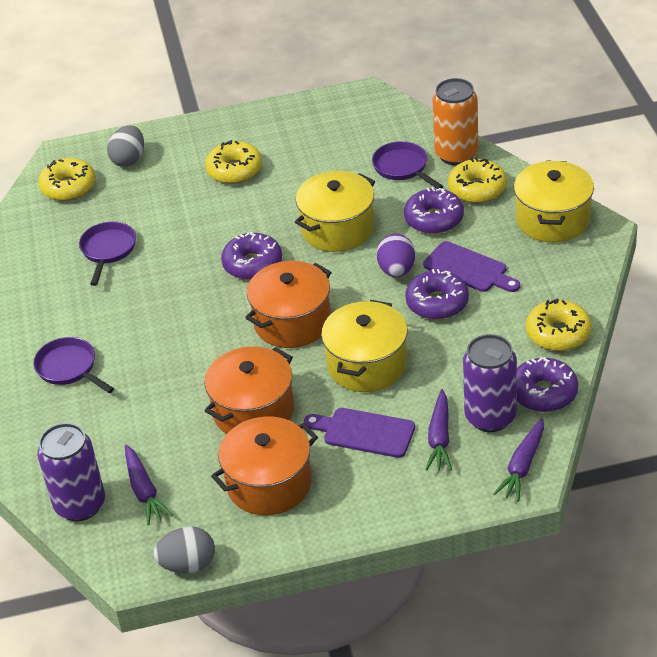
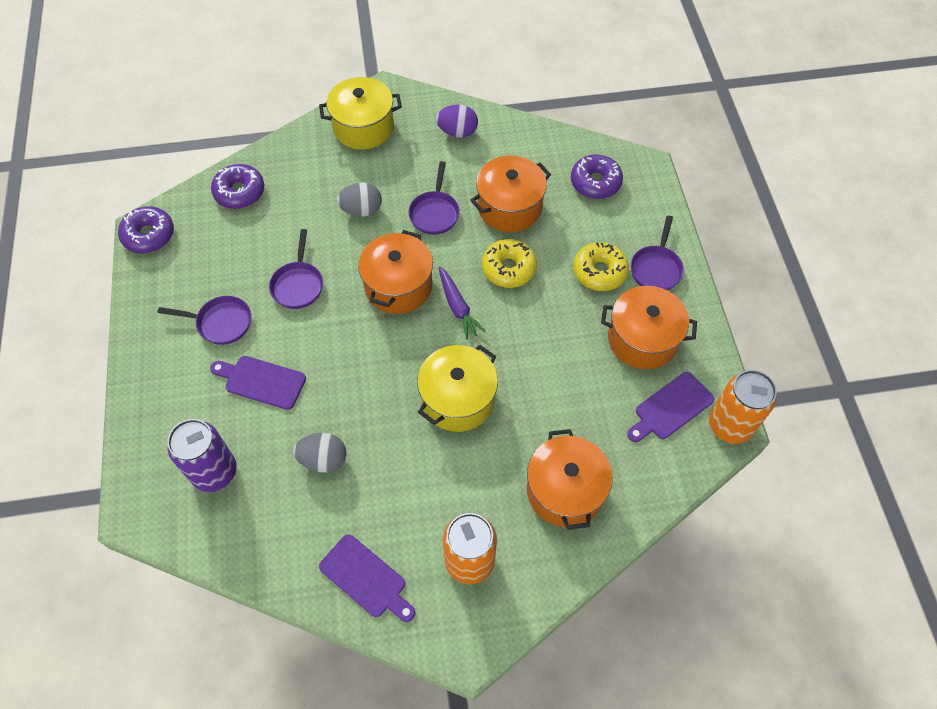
orange can: [432,78,478,165] = 1 -> [443,513,497,584] [709,370,777,444] = 2
orange pot: [205,346,294,434] [211,417,318,515] [245,261,332,348] = 3 -> [358,230,433,314] [470,156,551,232] [527,429,613,530] [601,286,697,369] = 4
purple can: [37,423,105,521] [463,334,517,432] = 2 -> [168,419,237,492] = 1
purple carrot: [125,445,173,525] [425,389,452,471] [494,418,544,501] = 3 -> [438,266,486,340] = 1
purple cutting board: [304,408,415,458] [423,241,520,292] = 2 -> [210,356,306,410] [319,534,415,622] [627,372,714,442] = 3
purple donut: [221,232,282,280] [404,187,464,234] [405,269,469,320] [517,357,578,412] = 4 -> [118,206,174,253] [211,164,264,209] [571,155,623,199] = 3
purple pan: [33,337,114,393] [79,221,136,286] [372,141,444,189] = 3 -> [157,296,251,345] [269,229,323,309] [408,161,460,235] [630,215,684,291] = 4
yellow donut: [38,158,96,201] [205,140,262,184] [448,158,507,203] [526,298,592,351] = 4 -> [482,239,537,288] [573,242,629,291] = 2
yellow pot: [295,171,375,252] [321,300,408,392] [514,160,594,242] = 3 -> [319,77,402,150] [417,345,498,432] = 2

